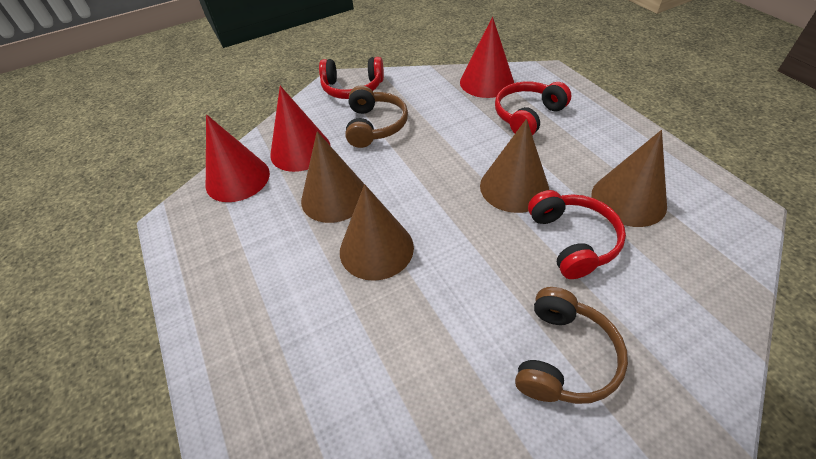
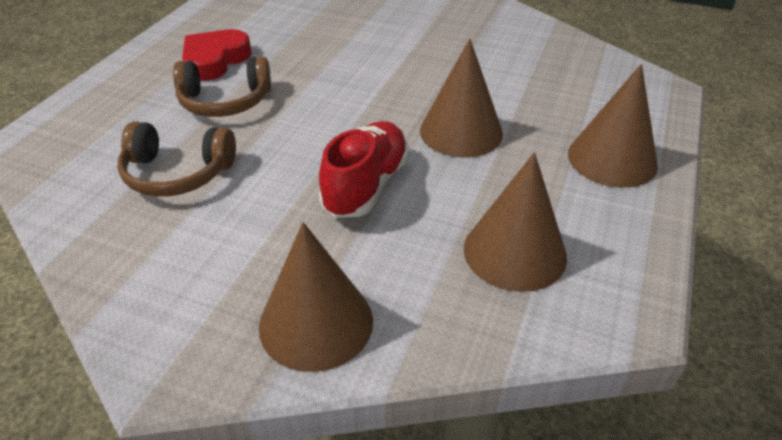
red cone: [206,114,270,202] [270,86,331,172] [460,17,514,98] = 3 -> none = 0
red headphones: [319,57,384,99] [495,82,572,135] [528,190,626,279] = 3 -> none = 0
red heart: none = 0 -> [182,29,252,81] = 1
red shoe: none = 0 -> [319,121,409,218] = 1

